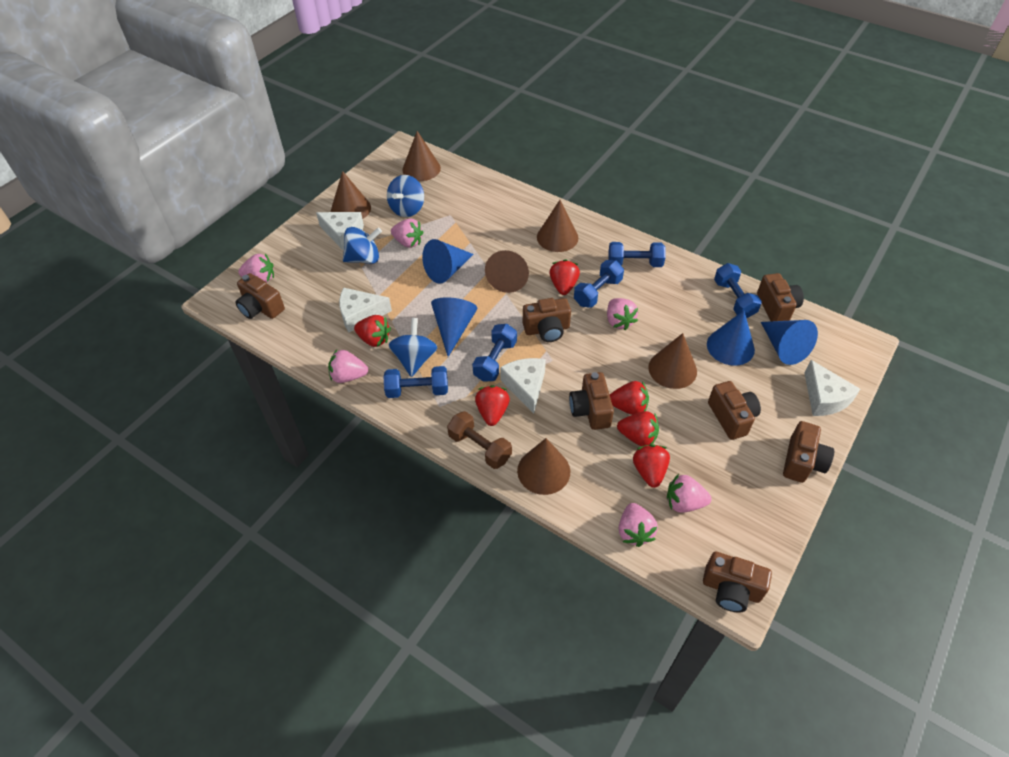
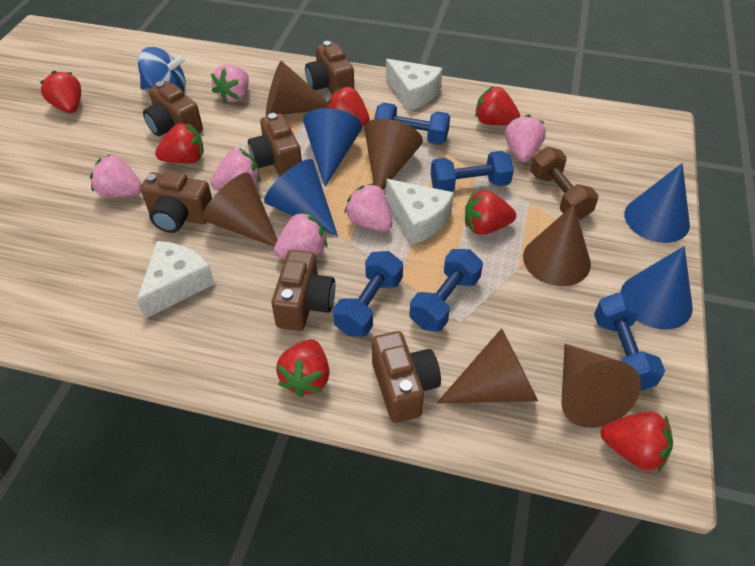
blue spinning top: [343,227,382,264] [387,175,424,217] [388,318,438,377] = 3 -> [138,47,186,92] = 1
brown camera: [235,273,285,319] [523,298,571,342] [569,372,614,430] [703,552,772,613] [708,381,761,440] [757,273,804,321] [783,421,834,483] = 7 -> [140,171,212,233] [143,81,203,136] [248,113,302,177] [271,250,335,331] [305,41,354,95] [372,331,441,423] = 6
red strawberry: [354,315,391,347] [475,386,510,426] [549,259,580,295] [610,381,649,415] [617,411,659,446] [633,444,670,488] = 6 -> [40,71,81,113] [155,123,204,163] [276,339,330,397] [327,86,369,126] [465,190,516,235] [475,86,520,125] [601,412,673,472] = 7
white cheese: [316,212,364,250] [339,288,392,332] [500,358,546,414] [804,360,860,416] = 4 -> [137,241,215,319] [386,59,443,111] [386,179,454,245] = 3

